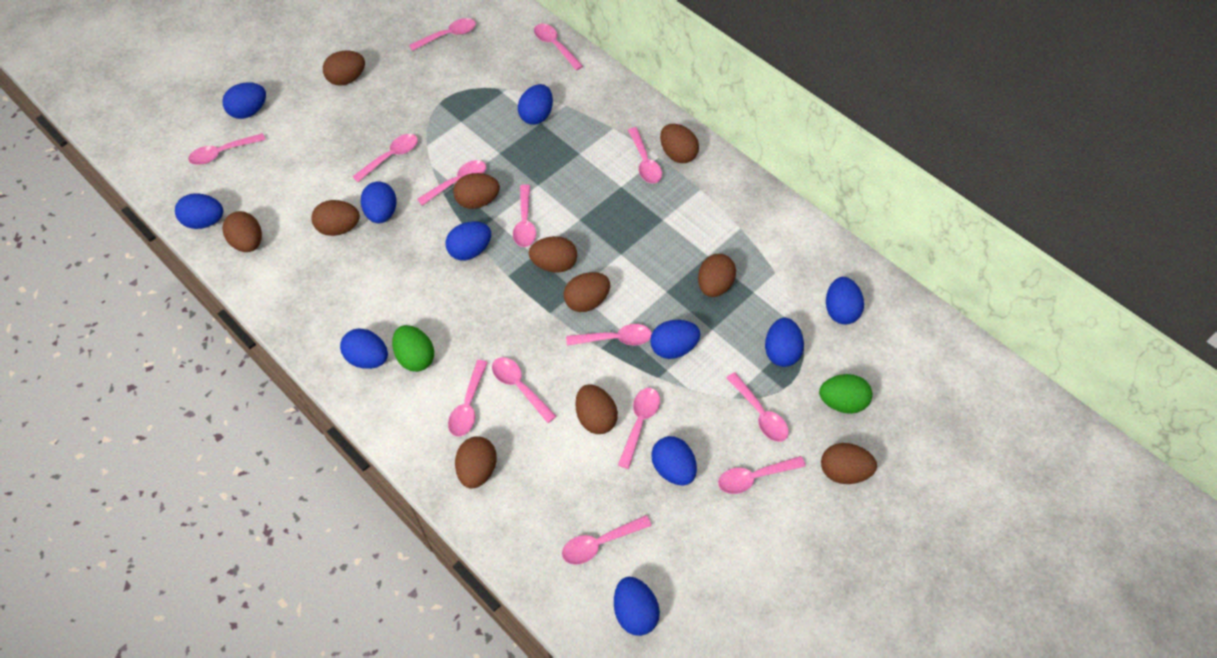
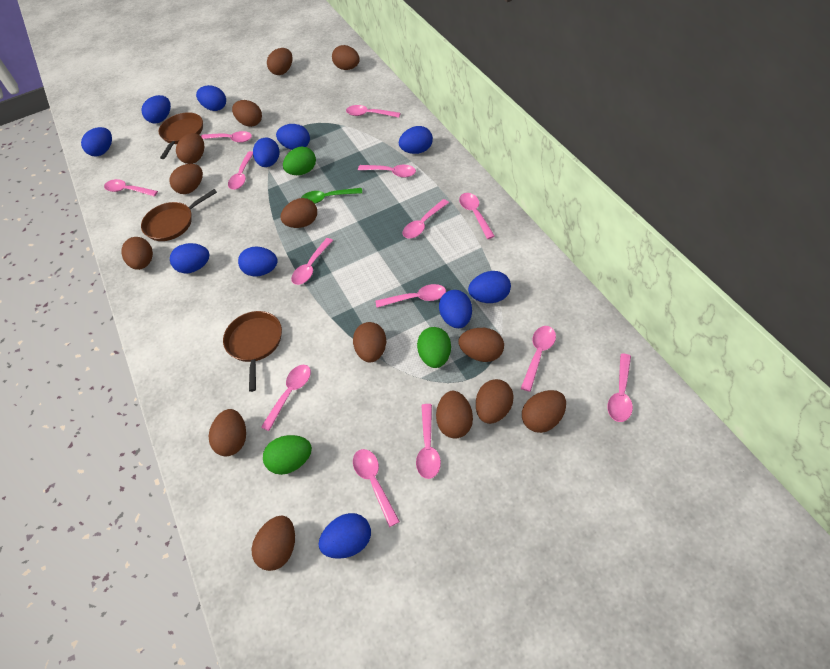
brown egg: [222,211,262,252] [311,200,360,236] [323,50,365,86] [453,173,500,209] [455,436,497,489] [529,236,577,273] [564,272,610,312] [575,385,618,434] [660,124,699,163] [698,254,736,297] [821,443,877,484] = 11 -> [121,237,153,270] [169,164,203,194] [176,133,204,164] [209,409,246,456] [232,100,262,127] [252,515,295,571] [267,48,293,75] [280,198,317,228] [332,45,360,70] [353,322,386,362] [436,391,473,439] [459,328,504,362] [476,379,514,424] [522,390,566,433] = 14
brown pan: none = 0 -> [141,189,217,241] [159,112,203,159] [223,311,282,392] = 3
green egg: [392,325,434,372] [819,374,872,414] = 2 -> [263,435,312,475] [283,147,316,175] [417,327,451,368] = 3
green spoon: none = 0 -> [301,188,362,204] = 1

